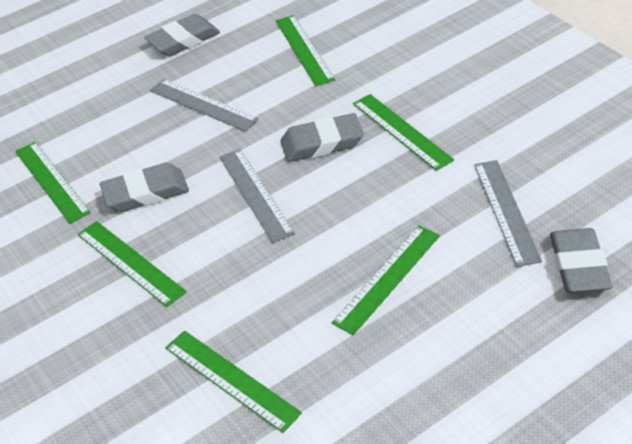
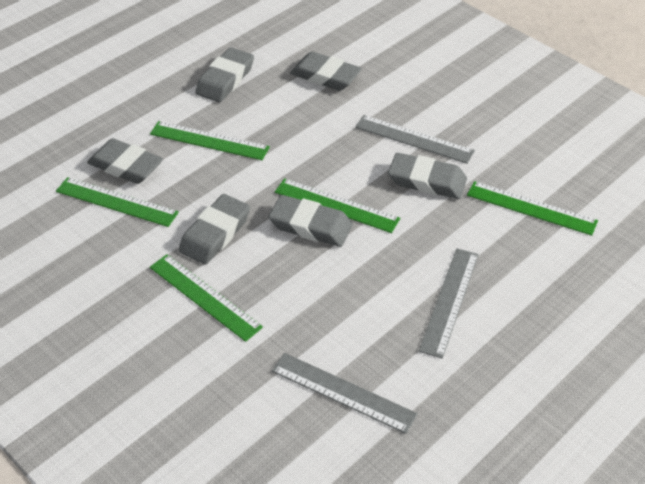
green ruler: [15,142,91,224] [78,221,187,307] [165,330,302,433] [276,15,335,86] [332,226,440,335] [353,94,454,171] = 6 -> [56,177,179,227] [150,121,270,160] [150,254,263,342] [275,178,400,233] [467,181,598,236] = 5
grey eraser: [100,163,189,212] [145,14,220,56] [280,113,364,162] [550,228,612,293] = 4 -> [87,138,163,184] [178,194,250,265] [195,47,254,102] [268,195,353,247] [290,52,362,91] [388,153,467,199] = 6

